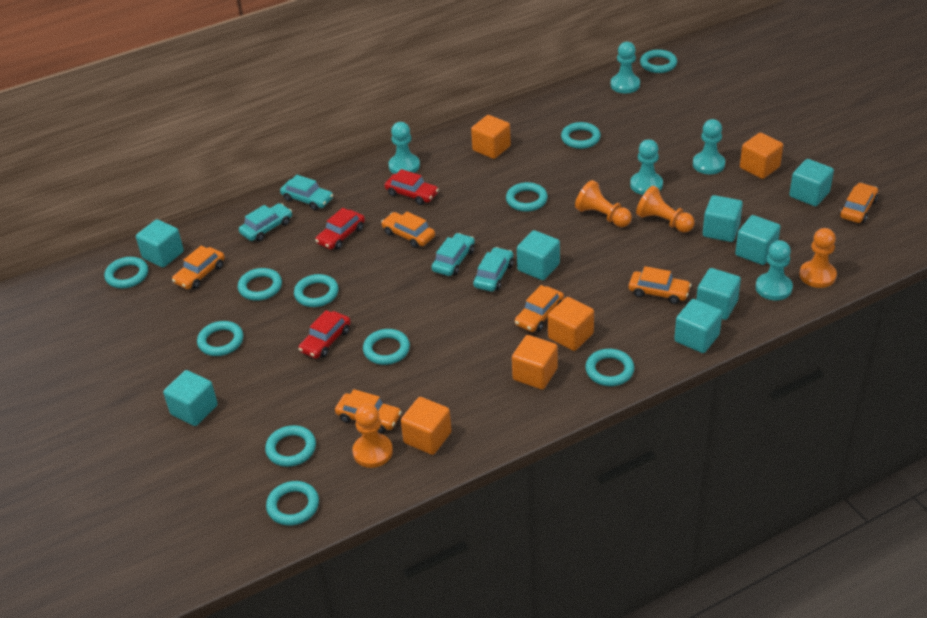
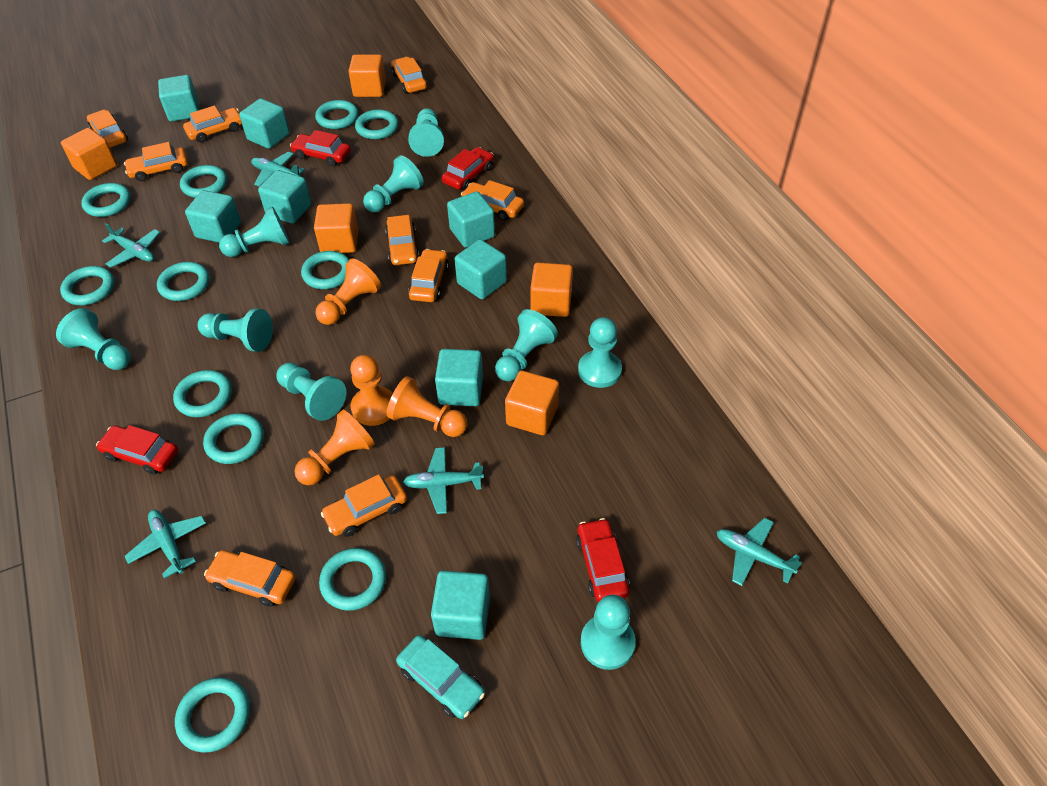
orange car: [172,246,225,289] [335,389,402,433] [381,212,435,248] [515,285,564,332] [629,266,691,304] [840,183,878,223] = 6 -> [87,109,128,148] [124,142,188,181] [183,105,242,143] [204,550,296,607] [321,474,407,537] [385,215,419,265] [391,57,427,93] [408,249,449,302] [461,180,524,221] = 9
red car: [299,310,351,359] [315,208,365,250] [384,169,439,205] = 3 -> [96,425,178,475] [290,130,351,166] [442,147,494,190] [576,518,630,602] = 4
turquoise car: [239,203,292,242] [280,175,333,211] [432,233,475,276] [473,247,513,292] = 4 -> [396,635,485,719] = 1
turquoise pawn: [388,122,420,174] [611,42,640,93] [630,139,663,195] [693,119,725,174] [756,240,793,300] = 5 -> [56,308,130,370] [198,308,273,352] [219,207,290,257] [277,362,346,421] [363,155,424,212] [408,108,444,157] [495,309,558,381] [578,317,622,388] [581,595,636,670] = 9
turquoise plane: none = 0 -> [102,223,160,268] [125,510,206,579] [251,152,305,187] [403,447,484,514] [716,518,802,586] = 5

